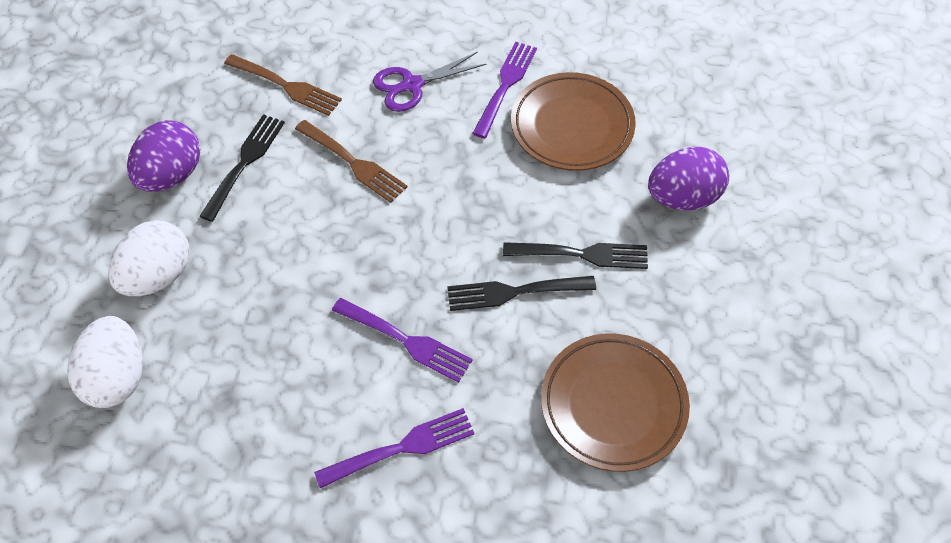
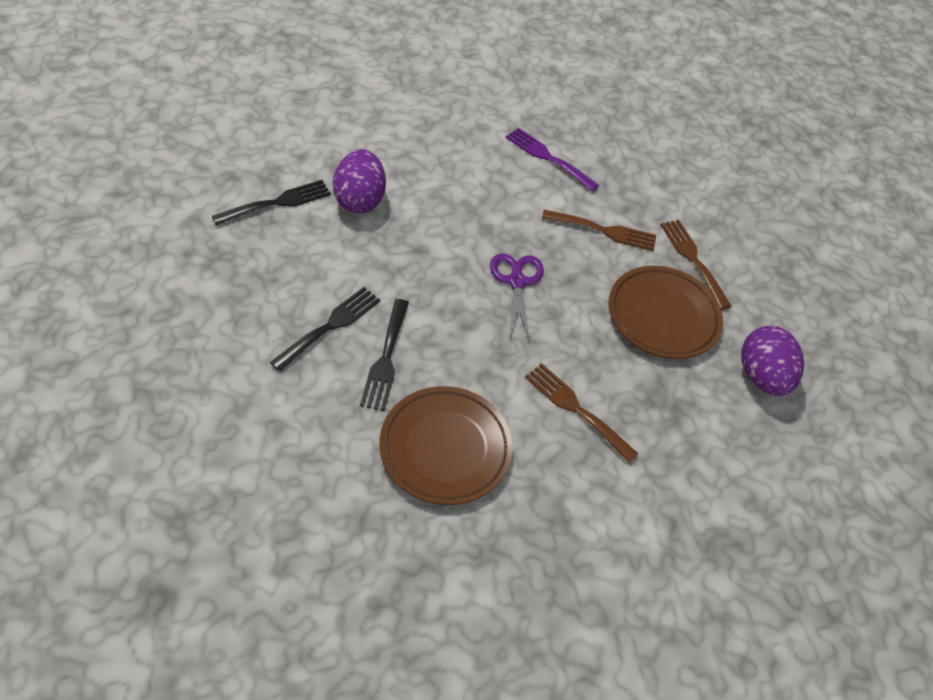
brown fork: [224,54,342,116] [295,120,408,203] = 2 -> [525,363,638,463] [542,210,656,251] [660,220,731,310] = 3
purple fork: [314,408,475,488] [332,298,473,383] [472,42,537,138] = 3 -> [506,128,599,191] = 1
white egg: [67,316,143,408] [108,220,190,296] = 2 -> none = 0

